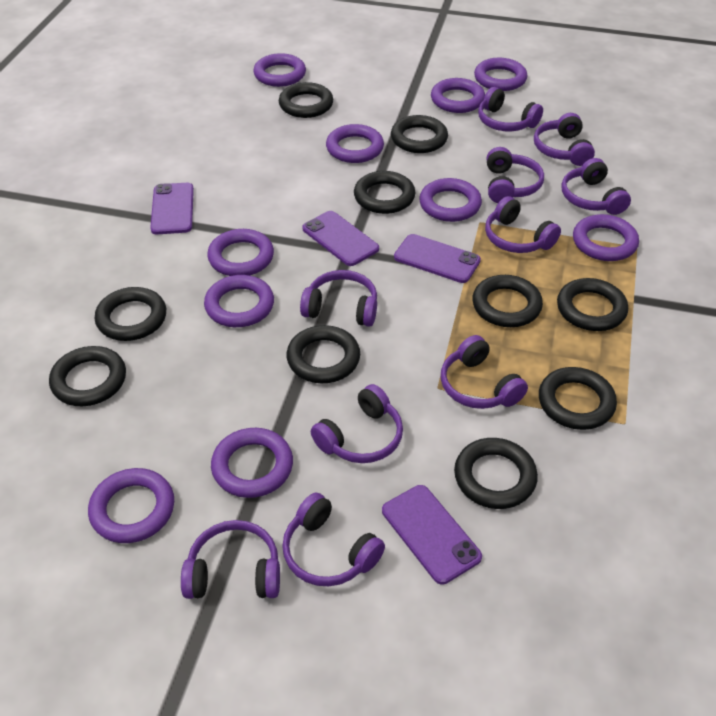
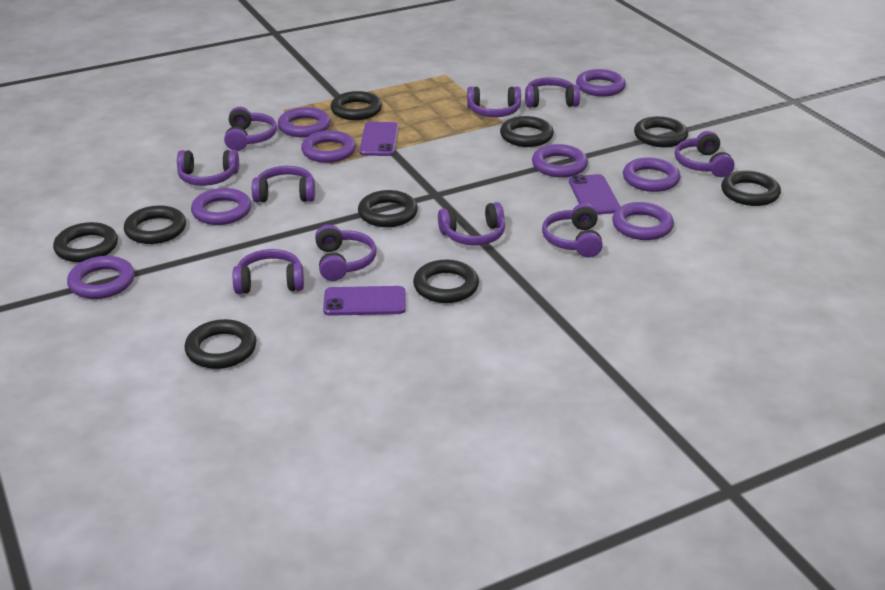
black ring: [49,346,126,406] [95,287,166,341] [279,82,333,118] [286,325,360,383] [354,171,415,214] [391,115,448,153] [454,438,538,509] [472,275,543,327] [539,367,617,430] [557,278,628,331] = 10 -> [53,222,118,263] [124,205,186,244] [185,319,256,369] [331,91,382,120] [358,190,418,227] [413,260,479,303] [500,116,554,147] [634,116,688,147] [721,170,781,206] = 9
purple phone: [150,183,194,234] [302,211,379,266] [382,485,482,585] [394,234,481,283] = 4 -> [323,286,406,316] [359,122,399,156] [569,174,620,215] = 3
purple ring: [88,468,174,543] [204,275,274,327] [207,229,274,276] [211,428,293,498] [253,53,306,87] [326,124,384,163] [419,178,482,222] [431,78,485,113] [474,58,527,91] [573,214,639,261] = 10 -> [67,256,135,299] [191,188,251,225] [278,107,331,137] [301,131,356,163] [532,144,588,178] [576,69,626,97] [612,202,674,240] [623,157,680,192] = 8

